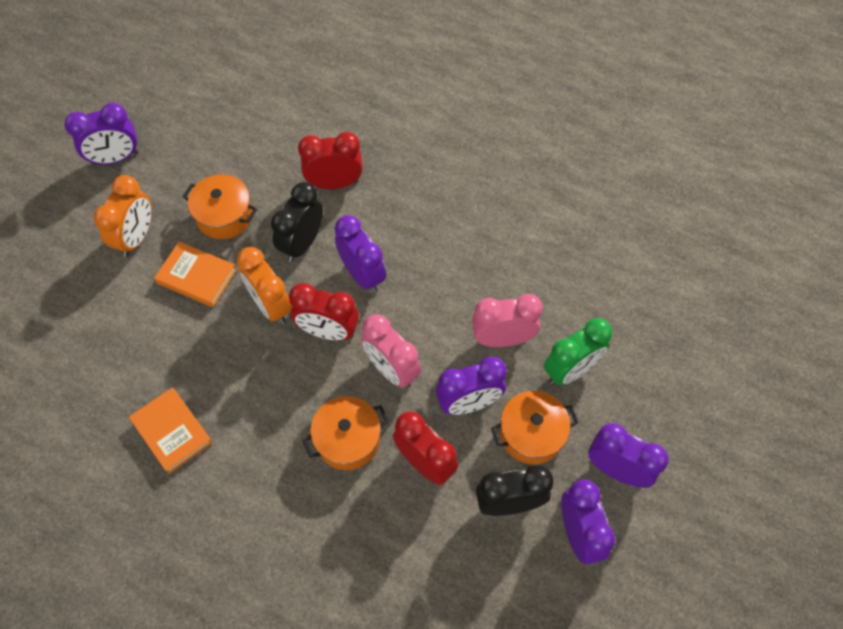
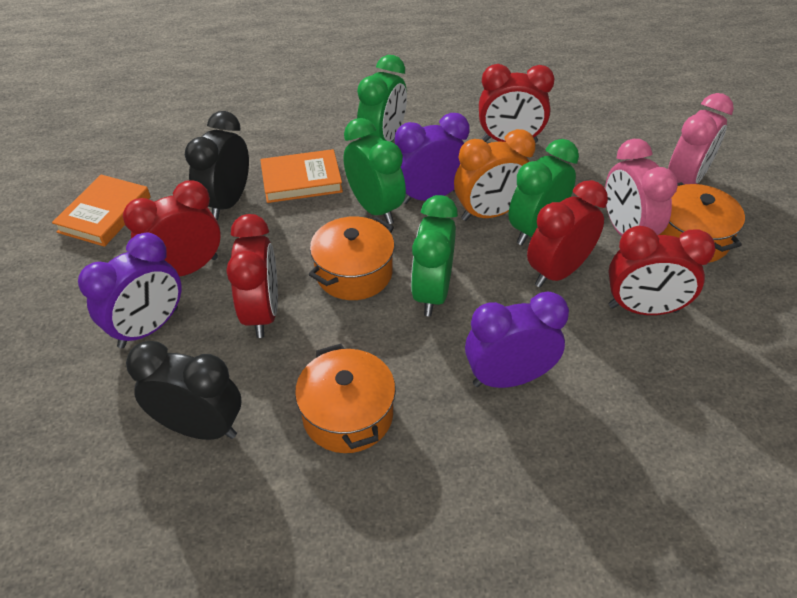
green clock: [544,318,612,385] = 1 -> [344,118,406,224] [357,55,407,142] [411,195,458,316] [508,139,579,245] = 4
orange clock: [94,175,152,257] [237,247,292,324] = 2 -> [454,129,535,221] = 1
purple clock: [64,103,139,165] [335,215,386,293] [436,357,507,415] [561,479,615,564] [588,423,669,488] = 5 -> [78,233,182,348] [394,113,470,204] [465,292,569,388] = 3
red clock: [289,283,359,340] [298,132,363,189] [393,411,458,485] = 3 -> [123,181,221,277] [227,214,278,338] [479,64,555,143] [527,180,608,288] [609,226,715,315] = 5

